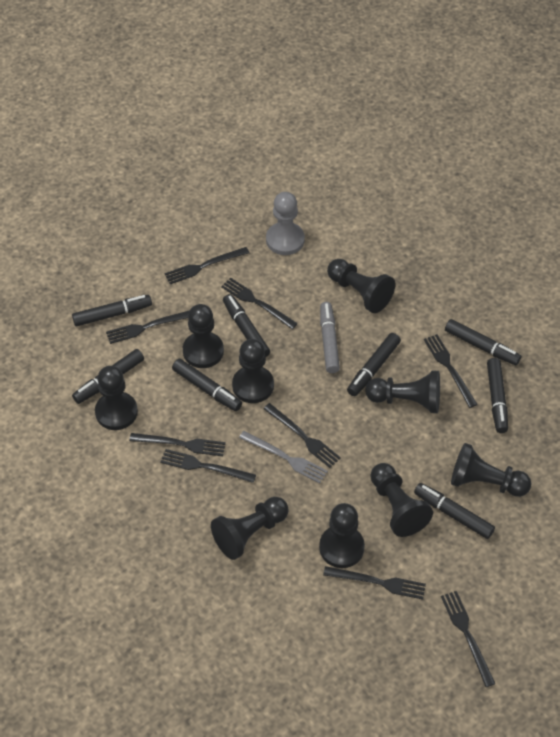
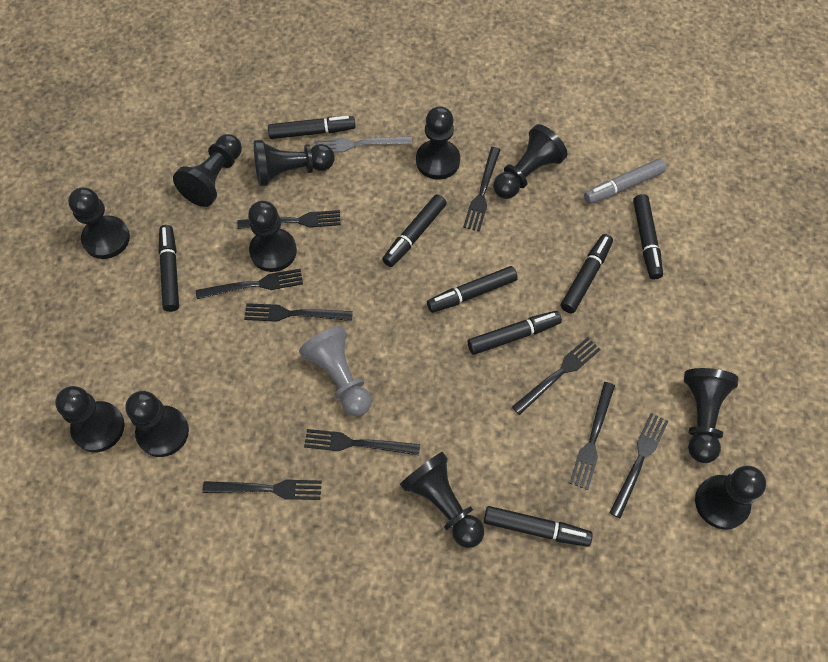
black pawn: [95,366,138,430] [183,304,224,368] [211,497,289,560] [232,339,274,403] [319,503,365,568] [327,259,395,313] [365,371,440,413] [370,463,433,537] [451,443,532,497] = 9 -> [55,386,125,452] [68,187,130,259] [125,391,189,457] [173,134,242,207] [248,201,297,272] [254,140,335,186] [400,452,484,548] [416,106,460,179] [493,124,568,199] [684,368,738,463] [695,466,766,530] = 11

